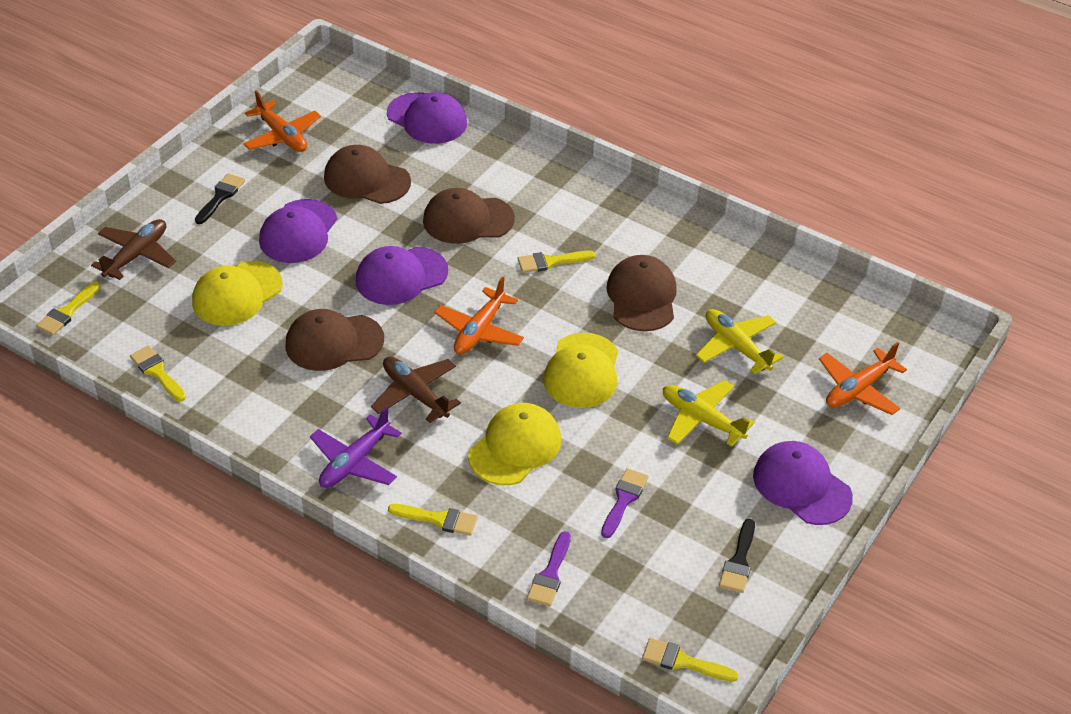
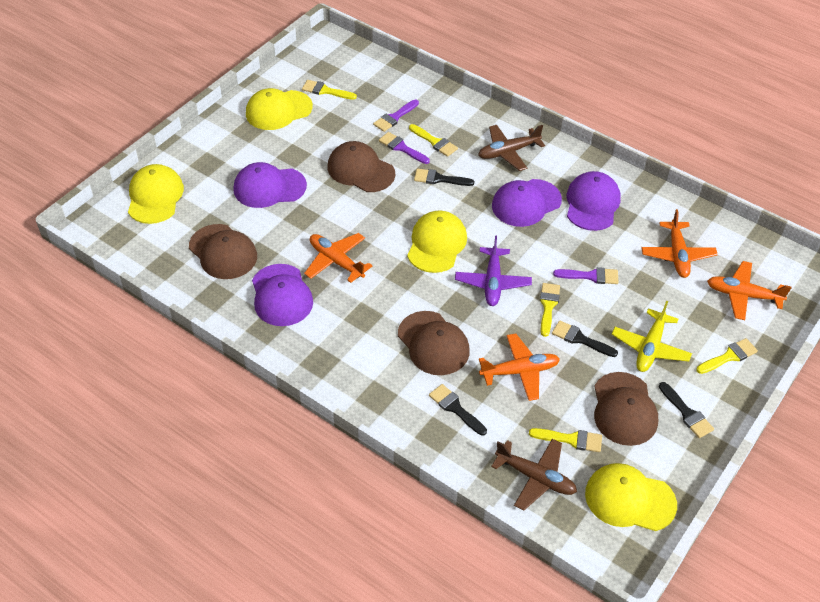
black brush: [195,173,245,224] [719,519,755,593] = 2 -> [414,169,474,186] [429,384,487,436] [552,320,618,357] [659,382,714,438] = 4
orange plane: [243,91,321,152] [434,276,524,355] [819,342,907,415] = 3 -> [304,233,373,283] [479,334,560,401] [641,209,718,278] [707,261,792,320] = 4
purple brush: [527,531,571,606] [601,468,648,538] = 2 -> [373,100,419,132] [379,132,430,164] [553,267,619,284] = 3
yellow cap: [192,261,283,326] [468,403,561,485] [543,333,618,408] = 3 -> [128,164,184,224] [246,88,313,130] [407,210,467,273] [585,463,677,531] = 4
yellow plane: [663,380,754,447] [696,309,783,374] = 2 -> [612,301,692,372] = 1

